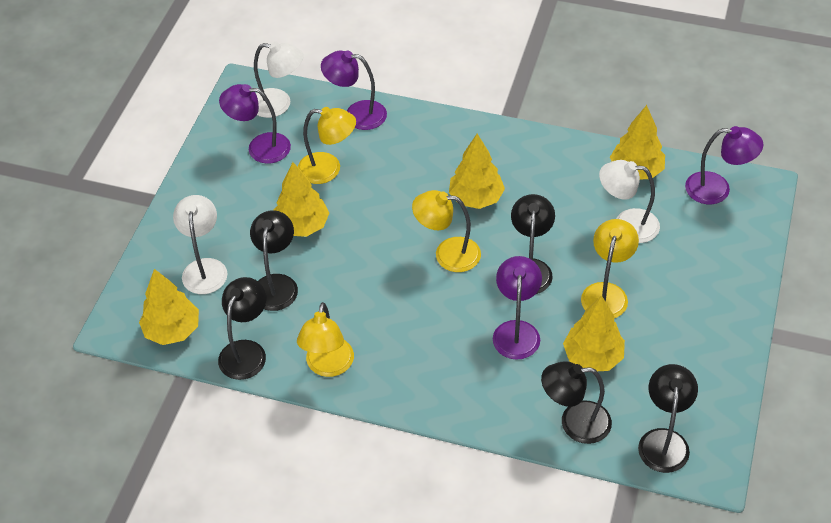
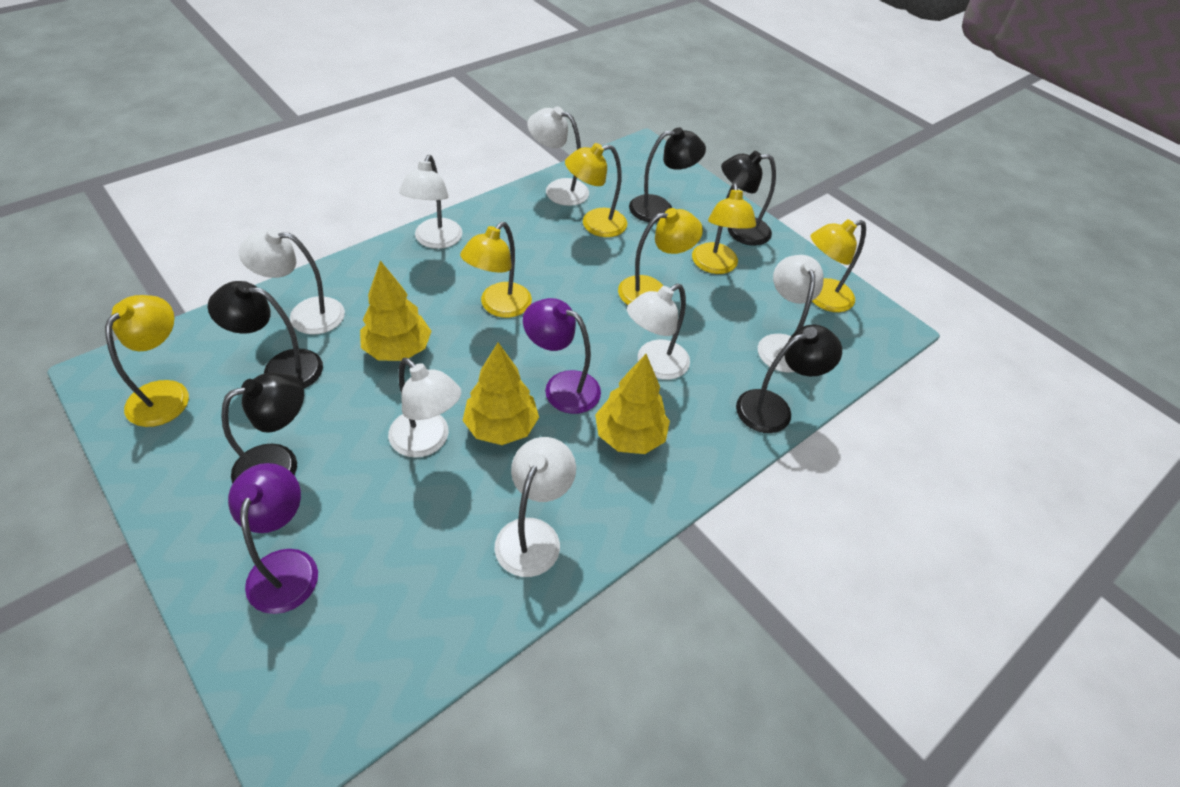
purple lamp: [219,84,291,164] [321,51,387,130] [493,256,542,359] [685,126,764,204] = 4 -> [228,463,318,614] [523,298,601,414] = 2
white lamp: [173,195,227,294] [254,41,304,118] [599,160,660,243] = 3 -> [239,228,345,335] [388,358,461,458] [399,155,463,249] [494,437,576,577] [527,106,589,206] [627,284,690,380] [758,255,824,373] = 7
yellow lamp: [297,302,354,377] [298,107,356,184] [412,190,481,272] [581,219,639,318] = 4 -> [105,295,189,427] [460,222,532,318] [565,143,627,237] [618,208,703,305] [692,183,756,274] [811,219,866,312] = 6
yellow tree: [139,269,199,345] [273,162,329,237] [449,134,505,209] [563,295,625,371] [610,105,665,179] = 5 -> [360,260,432,361] [462,342,539,445] [595,354,670,454] = 3

